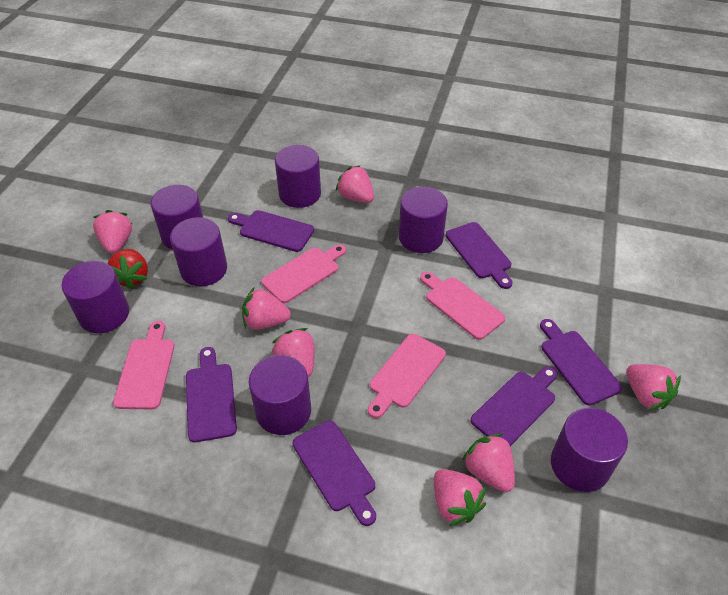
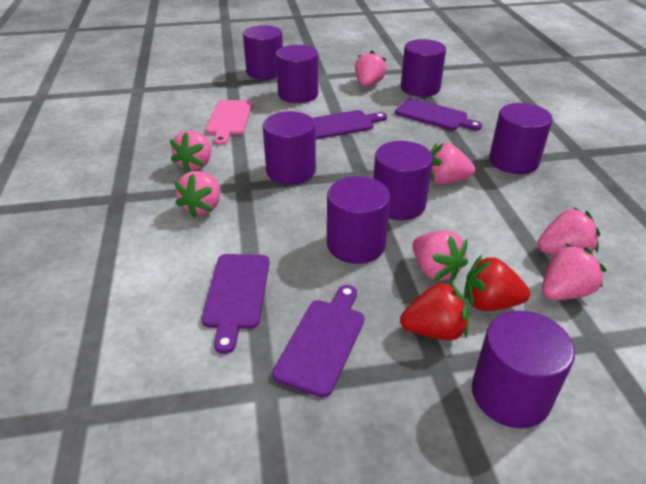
pink cutting board: [113,321,175,410] [261,244,346,303] [368,334,446,418] [420,272,505,340] = 4 -> [206,100,253,145] = 1
purple cutting board: [186,347,237,443] [228,210,314,252] [293,420,376,526] [446,222,513,289] [471,366,557,446] [540,319,622,406] = 6 -> [201,254,269,354] [272,285,365,398] [313,110,387,139] [395,98,482,130] = 4
purple cylinder: [61,261,129,333] [151,185,203,250] [170,217,227,286] [249,355,311,435] [275,145,321,208] [399,187,448,253] [551,408,628,492] = 7 -> [243,25,283,80] [263,111,316,184] [276,45,318,103] [327,176,390,264] [373,141,433,220] [401,39,446,97] [472,311,575,428] [489,103,553,174] = 8
red strawberry: [108,249,148,290] = 1 -> [400,280,469,340] [464,255,530,311] = 2

